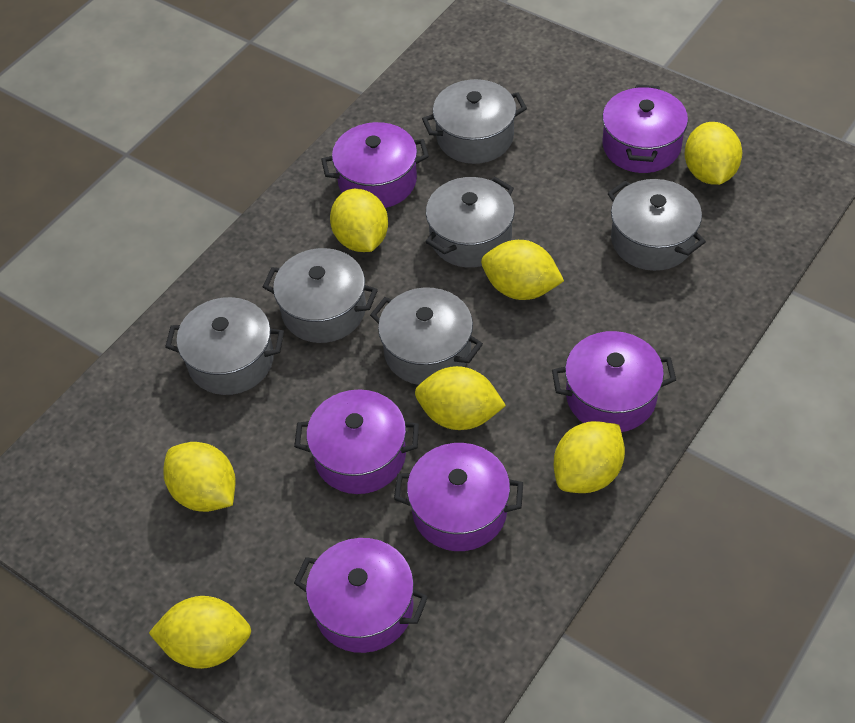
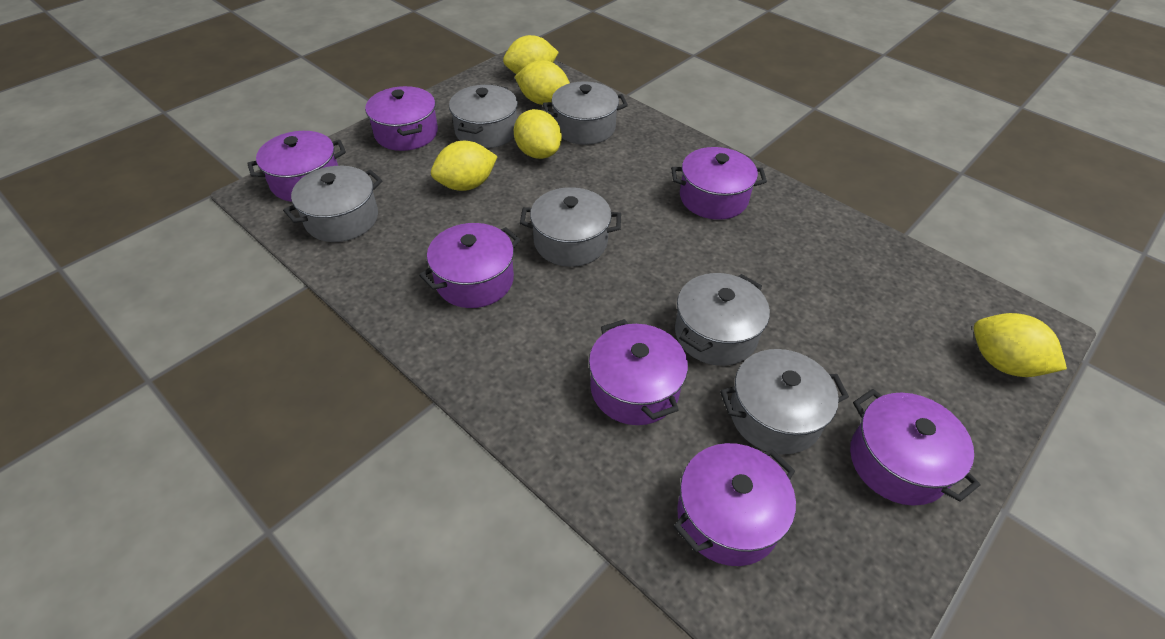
purple pot: [294,389,419,494] [294,538,428,653] [321,122,429,208] [394,443,523,551] [552,331,676,432] [602,84,688,173] = 6 -> [247,131,346,202] [365,86,438,151] [419,223,520,308] [589,319,688,425] [671,147,767,220] [673,443,796,566] [850,389,980,506] = 7
yellow lemon: [149,596,251,669] [163,442,236,512] [330,189,388,252] [415,366,506,430] [481,240,564,300] [554,421,625,493] [684,122,742,185] = 7 -> [431,141,498,191] [503,35,559,74] [514,109,562,159] [515,60,570,105] [974,313,1067,377] = 5

